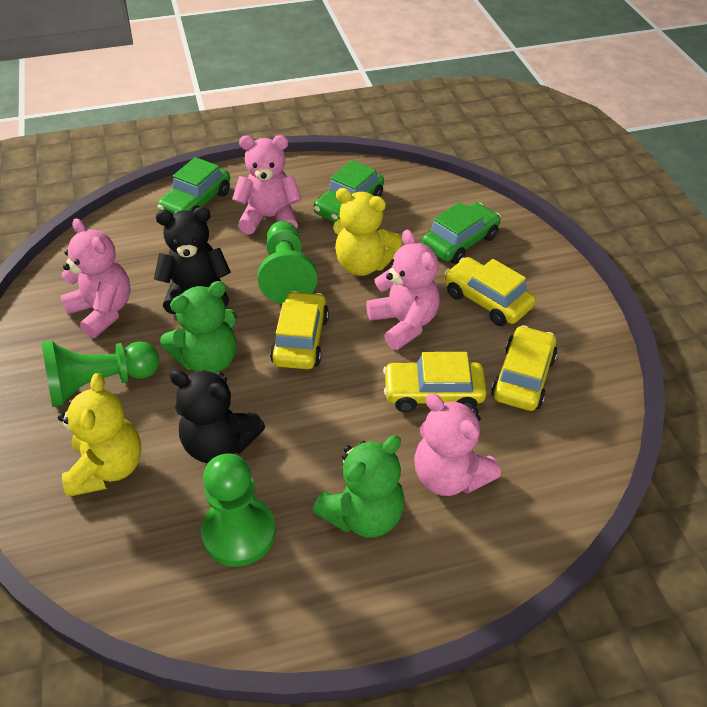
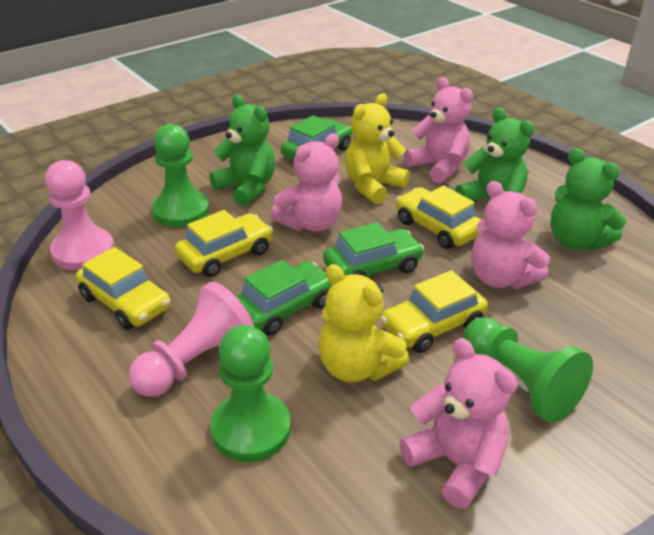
black teddy bear: [154,207,231,314] [169,370,265,463] = 2 -> none = 0
green teddy bear: [160,281,237,374] [313,435,405,538] = 2 -> [210,95,275,206] [455,108,535,201] [550,148,626,250] = 3
pink pawn: none = 0 -> [45,160,114,270] [129,282,255,397] = 2

